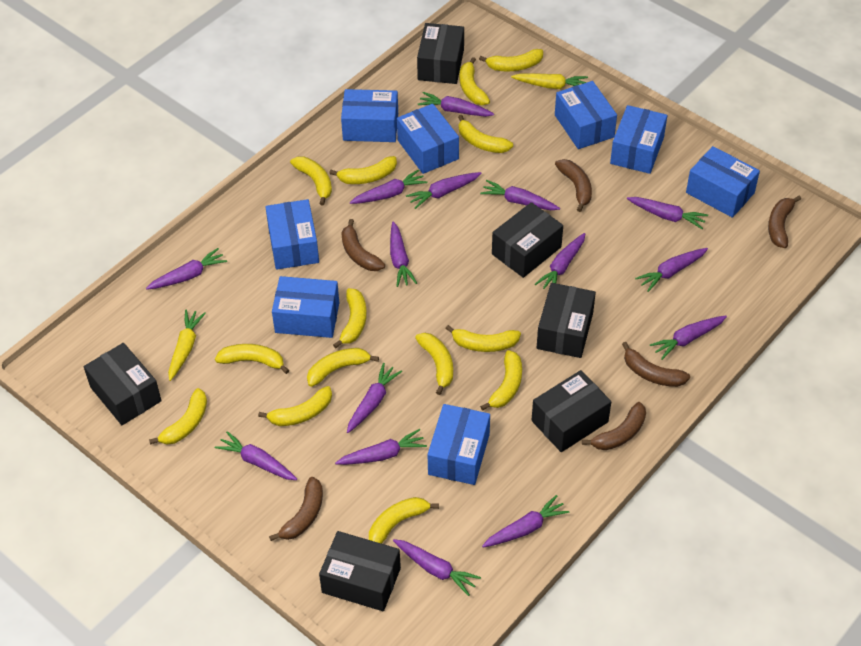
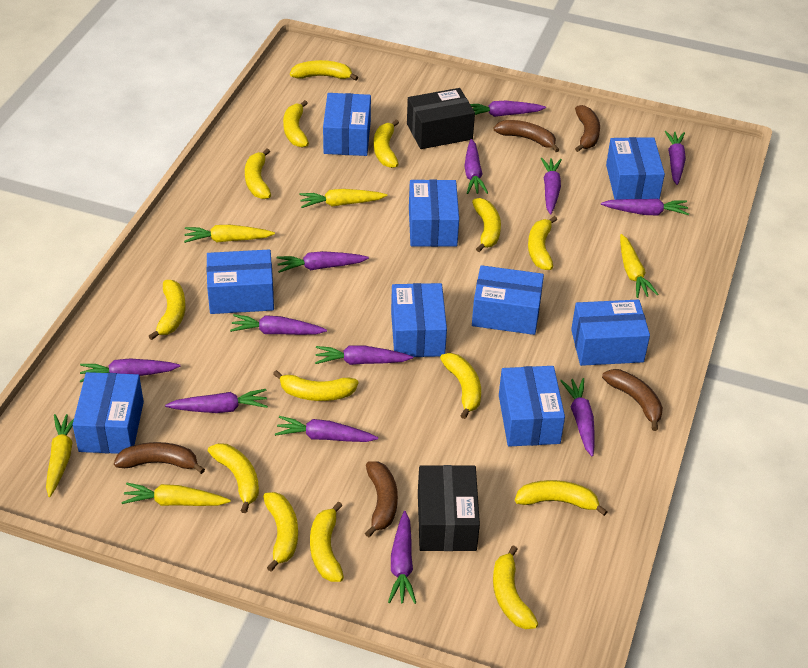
black box: [84,343,162,425] [319,531,401,611] [417,23,464,84] [492,202,563,278] [531,370,611,452] [537,283,596,358] = 6 -> [407,88,475,149] [418,465,480,551] = 2
blue box: [265,199,319,270] [272,276,339,338] [341,89,398,142] [397,104,459,174] [428,404,490,485] [555,81,617,149] [610,105,667,174] [686,146,760,218] = 8 -> [73,372,144,454] [207,249,274,314] [323,93,371,156] [391,283,447,357] [409,179,459,247] [472,265,544,335] [499,366,565,447] [571,299,650,366] [606,137,665,200] = 9
brown banana: [269,477,323,541] [341,219,385,271] [555,159,592,212] [582,402,646,450] [622,342,690,387] [768,196,801,248] = 6 -> [114,442,205,474] [365,461,398,537] [493,120,559,152] [575,105,600,152] [602,369,663,431] = 5
purple carrot: [146,248,227,290] [215,431,297,480] [335,429,427,465] [347,363,402,433] [350,169,427,204] [390,222,417,287] [393,539,481,596] [406,172,482,209] [418,92,494,117] [480,180,560,210] [482,495,569,547] [535,233,585,289] [627,197,708,229] [635,248,708,292] [650,316,727,360] = 15 -> [80,358,181,382] [165,389,268,413] [230,314,327,335] [275,416,378,442] [277,251,369,273] [315,345,413,365] [388,511,416,604] [464,139,488,194] [470,101,546,117] [541,158,562,214] [560,378,595,457] [601,199,689,216] [665,131,686,185] = 13
yellow carrot: [168,310,206,381] [511,73,588,89] = 2 -> [46,414,74,497] [121,483,231,506] [184,225,275,243] [299,189,387,208] [620,234,659,298] = 5

